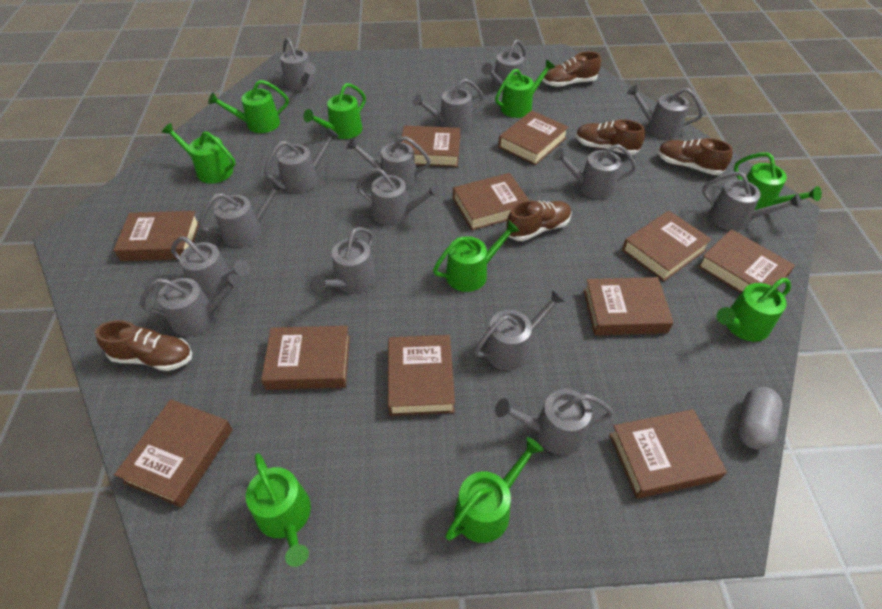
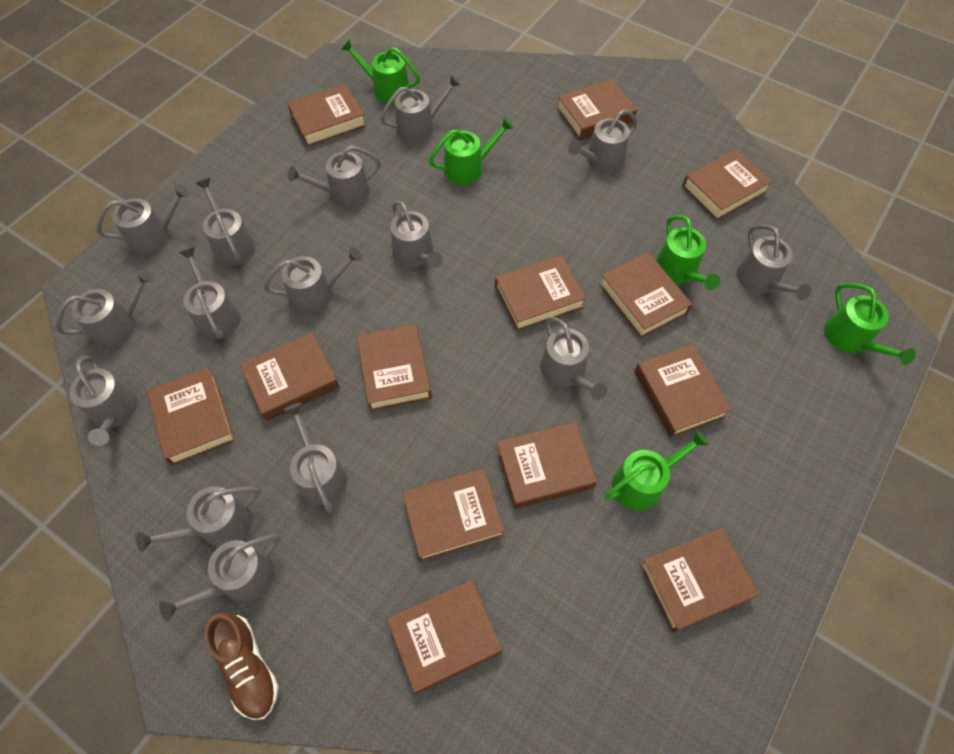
brown book: [114,211,199,261] [114,399,233,508] [261,326,350,390] [388,335,455,416] [402,125,460,167] [453,173,530,230] [498,111,569,165] [584,277,674,335] [609,409,727,499] [622,211,712,281] [698,229,795,293] = 11 -> [147,368,235,466] [240,332,339,421] [287,83,366,146] [357,324,432,411] [387,580,502,694] [402,468,504,562] [495,255,586,331] [497,422,597,509] [557,79,637,140] [599,252,692,338] [635,344,732,438] [639,528,759,632] [682,149,773,220] = 13
brown shoe: [95,320,192,371] [506,200,572,241] [543,52,601,87] [576,119,645,155] [658,138,733,175] = 5 -> [204,611,279,720] = 1
green watering can: [162,123,236,184] [208,80,289,133] [246,453,311,567] [303,83,366,139] [433,221,520,292] [445,437,544,543] [495,60,555,118] [717,278,791,342] [734,152,822,210] = 9 -> [341,39,420,103] [429,117,514,185] [605,430,709,511] [656,215,720,290] [824,283,916,365] = 5
grey capsule: [738,387,782,450] = 1 -> none = 0

